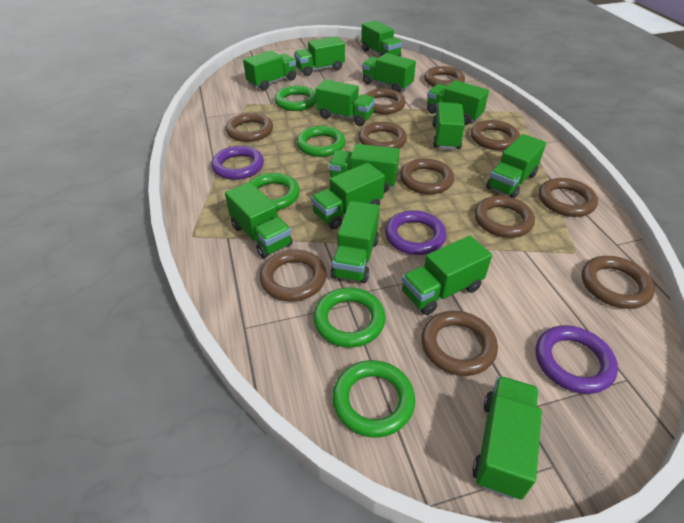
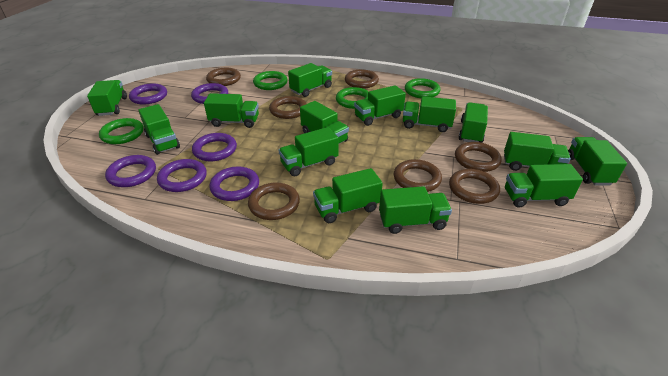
brown ring: [226,113,273,142] [260,250,326,302] [359,122,407,148] [365,88,406,114] [400,158,454,194] [421,311,498,376] [424,66,465,87] [471,120,520,150] [474,196,535,238] [539,178,598,217] [581,256,655,309] = 11 -> [206,68,241,86] [248,183,300,220] [269,96,307,119] [345,70,379,89] [394,159,442,192] [449,169,500,204] [455,142,502,172] = 7
green ring: [249,173,300,210] [274,86,316,111] [297,126,346,157] [313,288,385,348] [332,360,415,438] = 5 -> [99,118,144,144] [253,71,288,90] [336,87,369,109] [405,78,440,98] = 4
purple ring: [211,146,264,180] [385,210,446,255] [535,325,618,394] = 3 -> [105,155,156,187] [129,84,167,105] [157,159,207,192] [191,83,228,104] [192,133,237,161] [209,167,259,201] = 6

